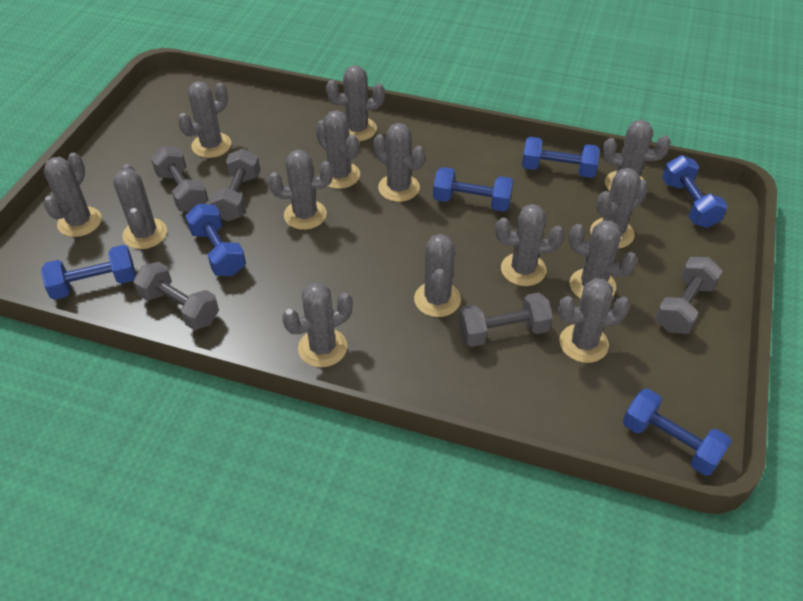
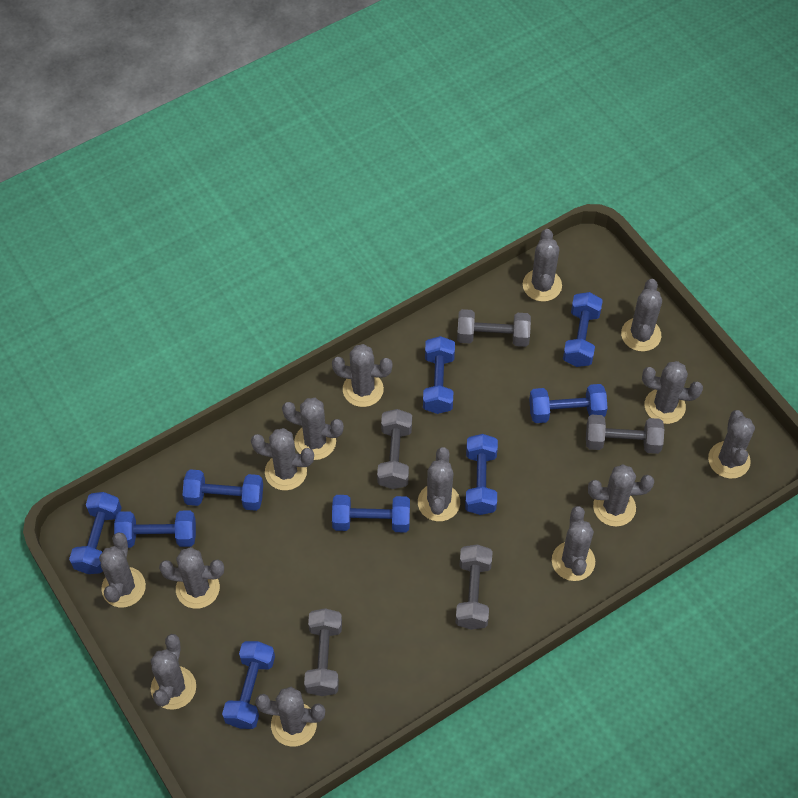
blue dumbbell: [41,245,136,300] [185,204,246,276] [433,167,513,212] [522,137,600,178] [623,389,732,476] [662,155,728,228] = 6 -> [69,492,122,574] [114,511,196,548] [182,469,263,511] [222,641,275,729] [332,495,410,533] [423,336,455,414] [465,434,498,515] [529,384,608,423] [563,292,603,367] = 9

